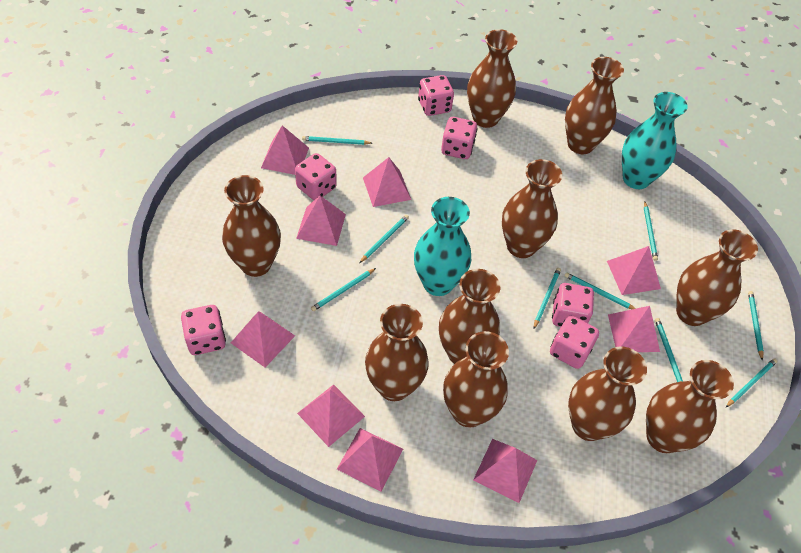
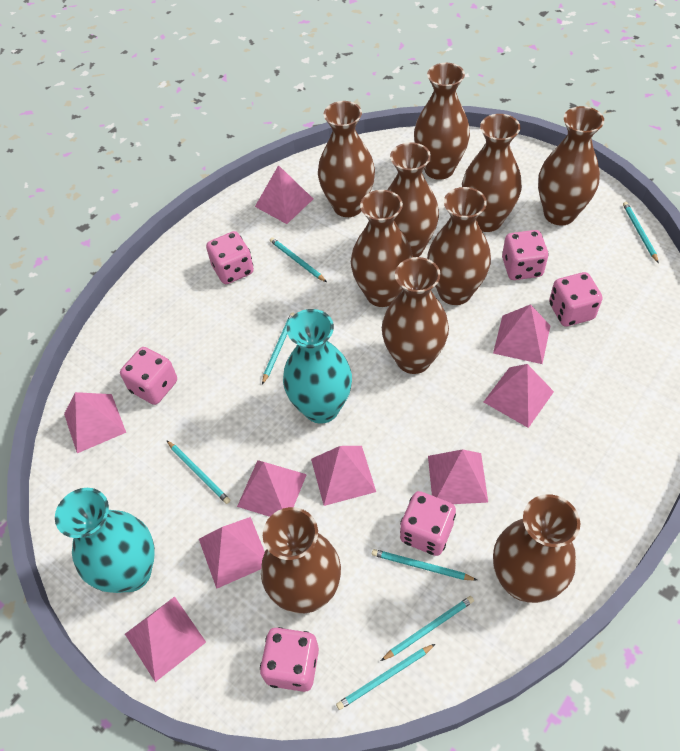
turquoise pencil: [302,136,372,145] [311,268,376,311] [359,215,409,263] [534,268,561,329] [564,272,636,309] [644,201,658,261] [655,318,683,382] [726,358,777,407] [748,291,764,361] = 9 -> [167,441,230,504] [262,312,295,384] [270,237,327,282] [336,644,435,710] [372,549,477,581] [381,596,474,661] [623,202,659,263] = 7

